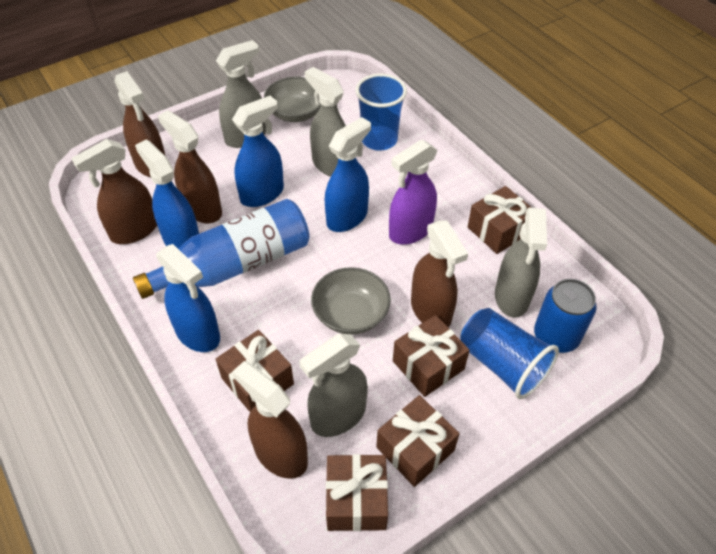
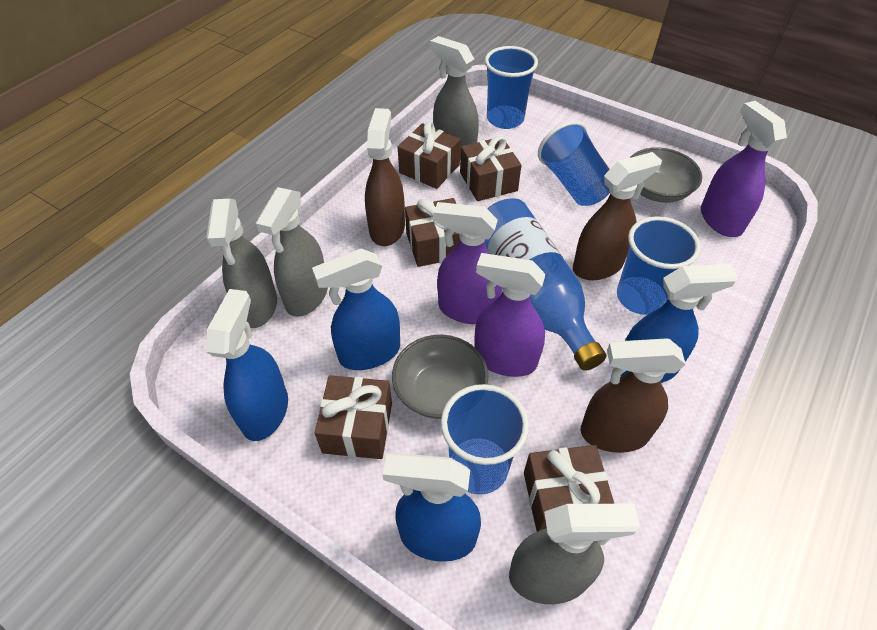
blue can: [534,279,597,353] = 1 -> none = 0
blue cup: [356,74,407,151] [460,308,559,399] = 2 -> [441,384,529,495] [485,46,538,129] [538,121,610,206] [617,216,701,315] = 4
brown spray bottle: [71,139,157,244] [114,71,166,177] [158,110,222,223] [232,361,308,479] [411,220,468,327] = 5 -> [365,108,405,246] [573,152,662,280] [581,338,686,453] = 3
purple spray bottle: [389,140,437,245] = 1 -> [433,202,502,324] [475,253,546,377] [701,101,787,237] = 3

